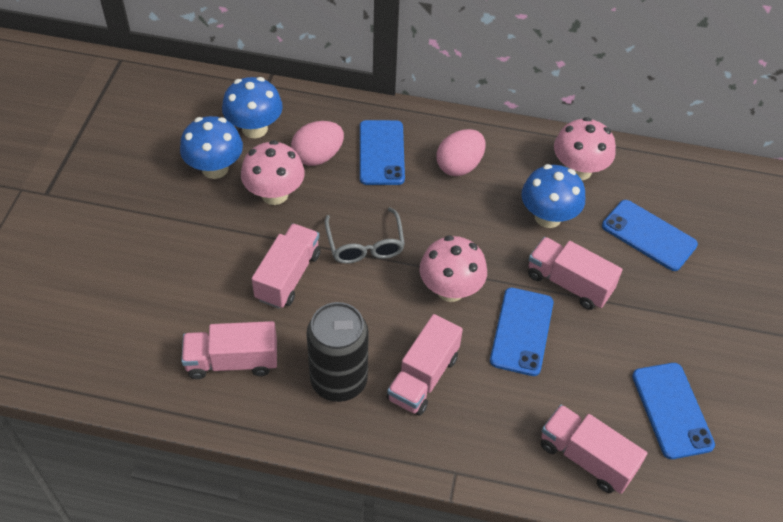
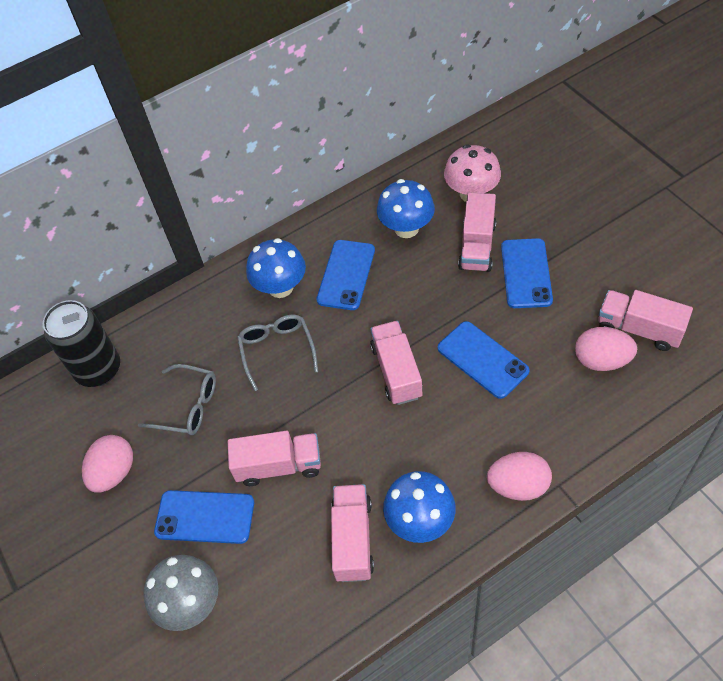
grey glasses: [325,207,405,264] = 1 -> [138,364,216,435] [237,315,318,391] = 2
grey mushroom: none = 0 -> [143,555,218,631] = 1
pink egg: [291,121,344,166] [437,129,485,176] = 2 -> [82,435,133,493] [487,452,552,501] [575,327,637,371] = 3
pink mushroom: [241,140,305,205] [419,235,487,302] [554,117,616,180] = 3 -> [444,144,501,202] = 1

